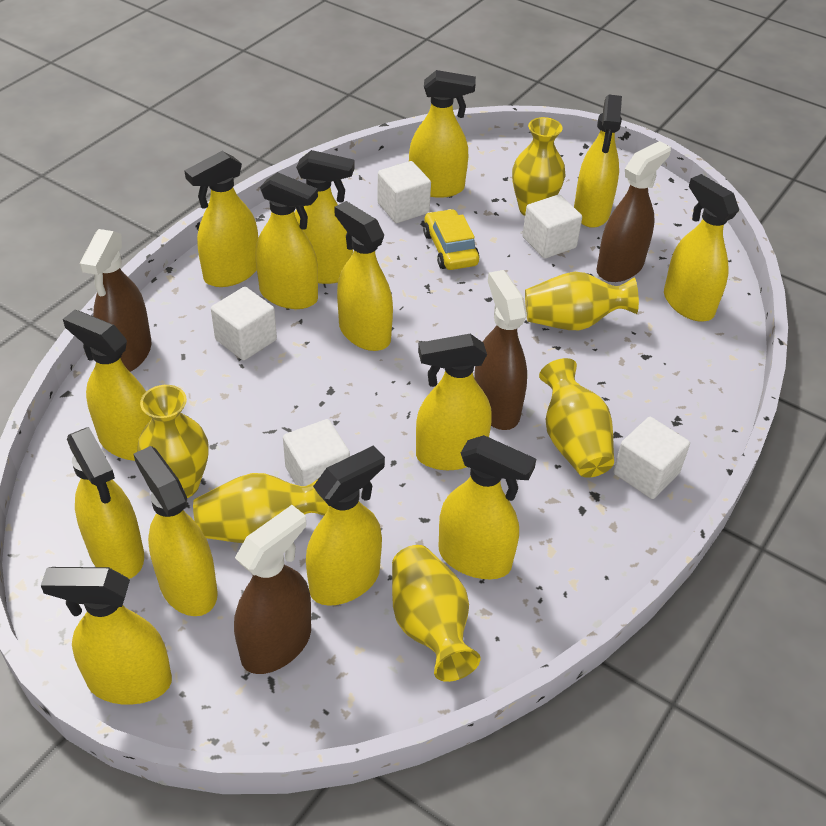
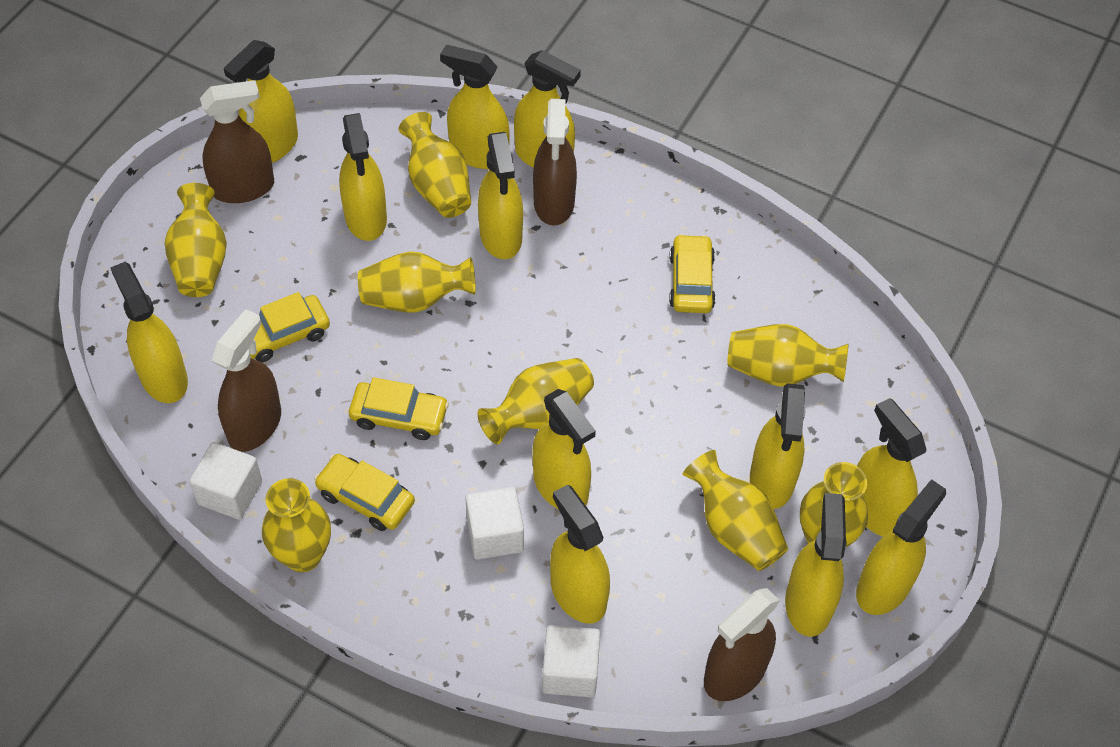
white cube: [211,287,277,360] [283,419,350,486] [377,161,431,223] [523,194,582,258] [613,417,690,499] = 5 -> [189,442,262,520] [465,487,524,559] [542,625,600,697] = 3
yellow car: [423,209,479,270] = 1 -> [250,292,330,362] [314,454,415,531] [349,377,449,440] [669,234,716,313] = 4
yellow spray bottle: [41,567,172,705] [63,310,152,461] [67,427,144,579] [133,446,218,616] [184,151,258,287] [255,172,318,309] [295,150,355,284] [306,445,385,606] [334,201,393,351] [409,70,476,198] [416,334,492,470] [438,435,536,579] [574,95,622,228] [664,174,739,322] = 14 -> [110,262,188,403] [224,40,298,163] [339,113,387,241] [440,45,510,169] [478,132,523,259] [514,50,581,168] [532,389,596,509] [550,485,610,624] [750,383,805,509] [785,493,847,637] [856,479,946,615] [857,398,926,537] = 12
yellow vase: [137,385,209,498] [193,473,329,543] [392,545,481,682] [512,117,565,216] [525,272,639,330] [539,358,614,478] = 6 -> [165,183,227,297] [262,478,331,572] [358,251,476,313] [399,112,471,218] [478,358,594,444] [683,450,788,571] [727,324,849,387] [800,462,868,547] = 8

